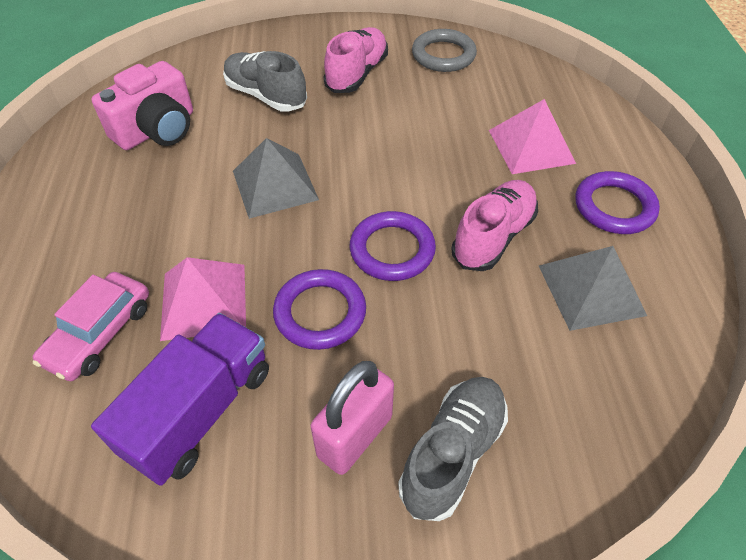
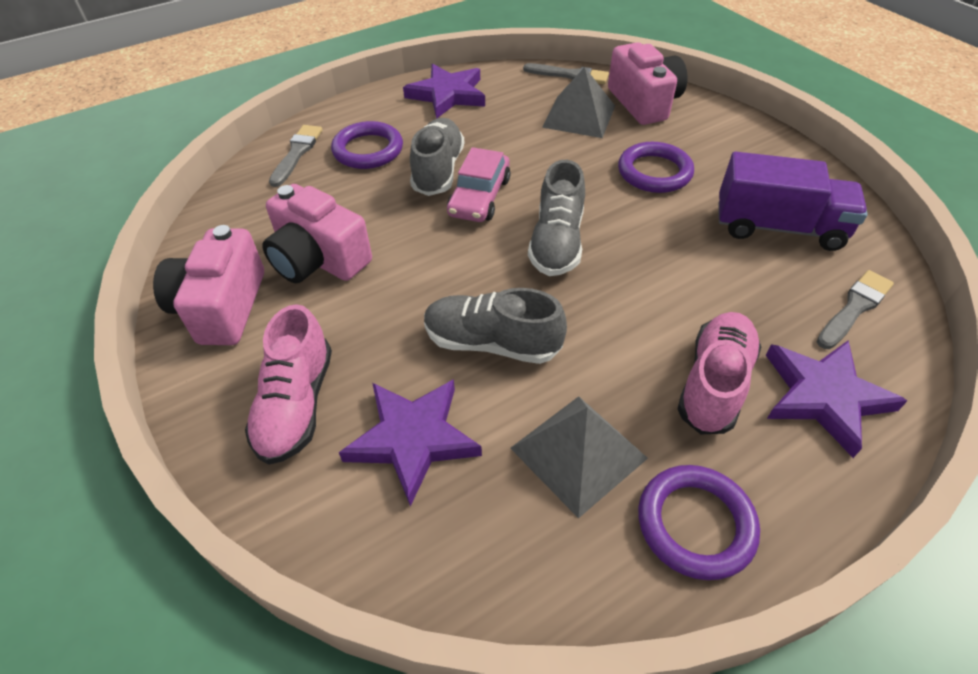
grey brush: none = 0 -> [269,125,323,187] [523,63,609,84] [817,270,894,349] = 3
grey ring: [412,29,477,72] = 1 -> none = 0
grey shoe: [223,51,307,112] [398,377,508,521] = 2 -> [410,118,464,196] [424,288,567,364] [528,160,585,276] = 3
pink camera: [92,61,193,150] = 1 -> [153,225,264,345] [262,184,372,283] [608,42,688,125] = 3
pink padlock: [311,361,394,475] = 1 -> none = 0
pink pyramid: [160,257,246,341] [489,99,576,174] = 2 -> none = 0
purple star: none = 0 -> [339,379,482,507] [403,64,485,119] [766,340,907,458] = 3

